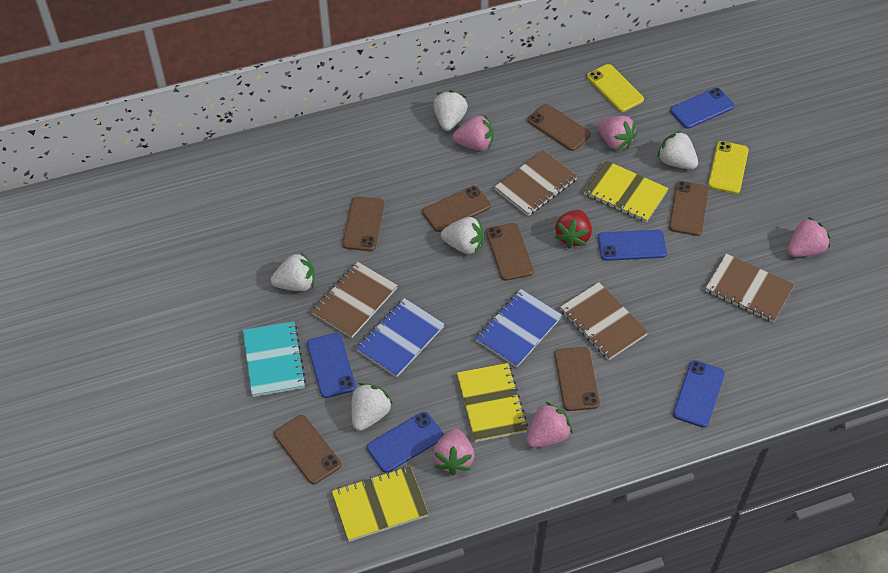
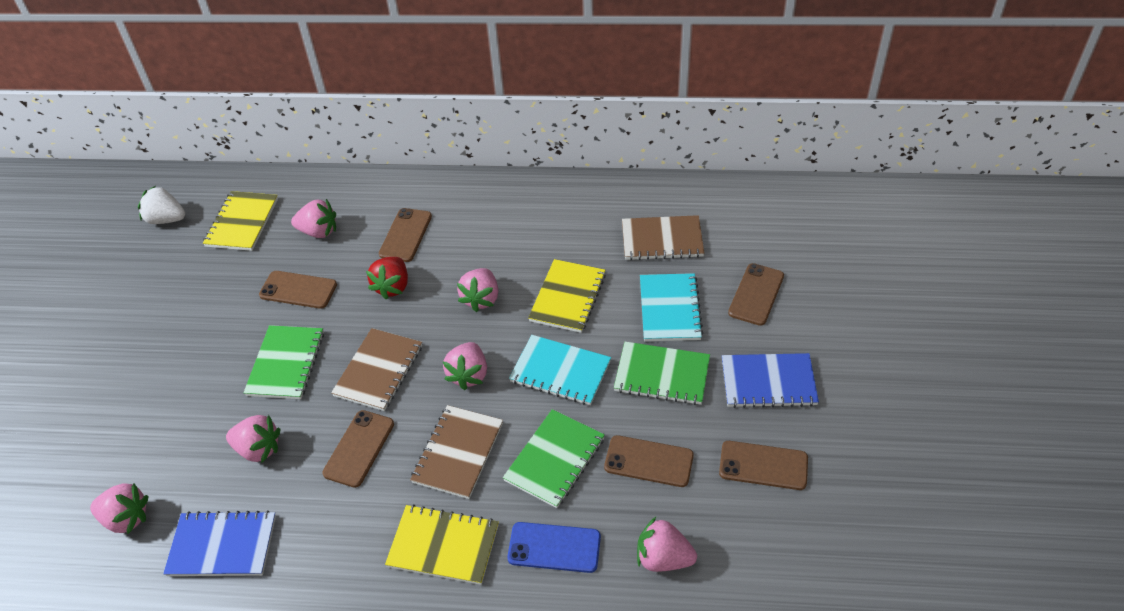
blue phone: [307,333,356,398] [367,412,444,473] [598,230,667,261] [670,88,734,129] [673,360,725,428] = 5 -> [507,522,601,573] = 1
brown notebook: [311,262,398,338] [494,150,577,216] [560,282,648,360] [705,254,795,323] = 4 -> [331,328,422,411] [410,405,503,499] [622,215,704,261] = 3
brown phone: [274,415,341,484] [342,196,384,251] [422,186,491,232] [486,223,534,281] [527,104,591,151] [554,347,600,411] [669,181,709,236] = 7 -> [259,271,337,309] [322,410,394,488] [379,208,432,262] [604,435,694,487] [719,441,808,490] [728,263,784,326] = 6
green notebook: none = 0 -> [243,325,324,399] [503,409,605,508] [614,342,710,405] = 3
pink strawberry: [433,428,474,475] [453,115,494,151] [526,402,573,448] [597,116,637,150] [787,217,831,257] = 5 -> [90,483,149,534] [226,415,280,463] [291,199,336,238] [443,342,487,390] [457,268,498,312] [637,517,697,572] = 6
turquoise notebook: [243,321,306,397] = 1 -> [509,335,611,405] [640,273,703,341] = 2
white strawberry: [271,252,315,291] [351,383,393,431] [433,90,468,131] [441,217,484,254] [657,130,698,169] = 5 -> [138,186,185,224] = 1
yellow phone: [587,64,644,112] [708,141,749,194] = 2 -> none = 0

